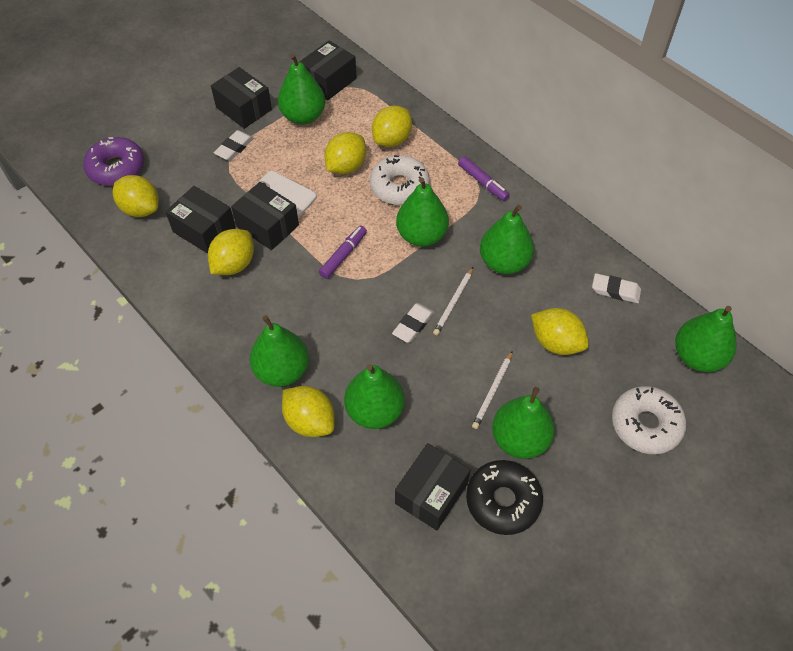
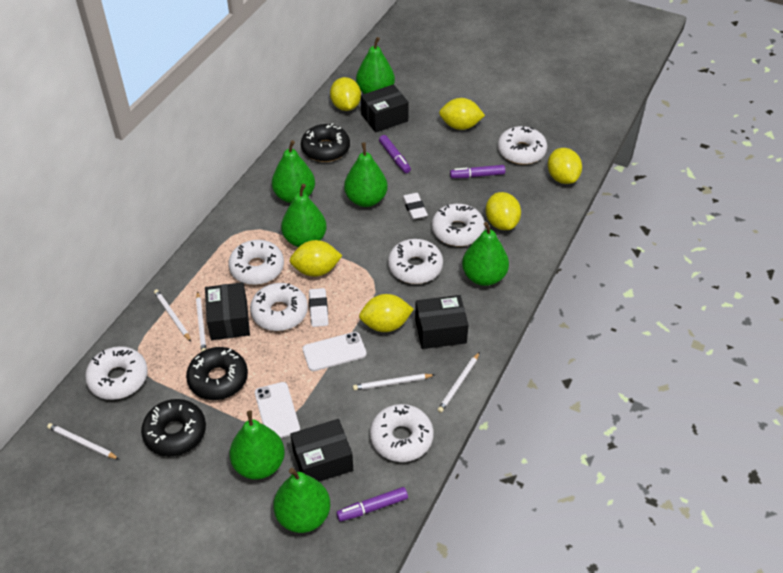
black box: [165,186,236,254] [211,67,272,129] [231,182,299,250] [299,41,357,101] [395,443,471,530] = 5 -> [205,282,250,340] [290,419,353,482] [361,84,409,133] [415,295,469,349] = 4
black donut: [466,460,543,535] = 1 -> [141,399,206,456] [186,347,248,400] [301,123,350,162] = 3
purple donut: [83,137,144,186] = 1 -> none = 0
purple marker: [319,226,367,279] [458,156,510,201] = 2 -> [336,487,408,522] [379,135,411,173] [450,165,505,178] = 3
white donut: [370,155,430,205] [612,386,686,454] = 2 -> [85,346,148,400] [228,240,284,285] [250,283,308,331] [370,404,434,462] [388,239,443,284] [432,204,485,246] [498,126,547,164] = 7
white eraser: [214,130,254,161] [392,303,434,343] [592,273,641,303] = 3 -> [309,288,328,327] [402,193,428,219] = 2
white pencil: [433,267,473,335] [472,351,513,429] = 2 -> [47,423,119,459] [154,289,191,342] [196,292,207,352] [353,374,435,390] [437,352,480,413] = 5
white phone: [258,171,317,216] = 1 -> [255,382,300,438] [303,332,367,371] = 2

